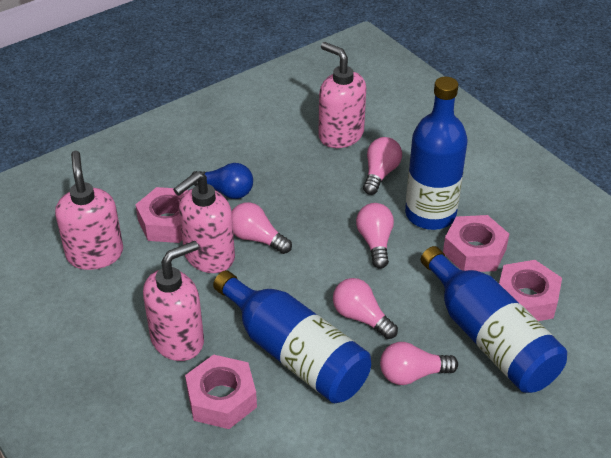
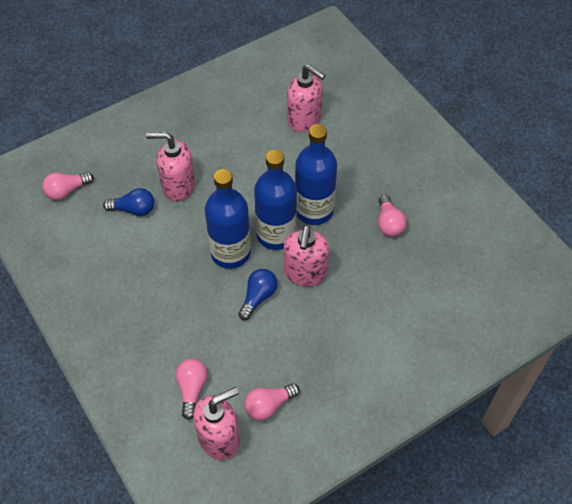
blue light bulb: [191,163,253,199] = 1 -> [103,188,154,216] [238,269,277,320] = 2
pink light bulb: [232,202,292,254] [333,278,398,339] [356,203,394,269] [363,137,402,195] [380,342,458,385] = 5 -> [42,172,94,200] [176,359,207,420] [244,383,300,421] [378,194,407,237] = 4
pink nut: [135,187,188,243] [185,354,257,429] [443,215,509,272] [499,260,562,321] = 4 -> none = 0

